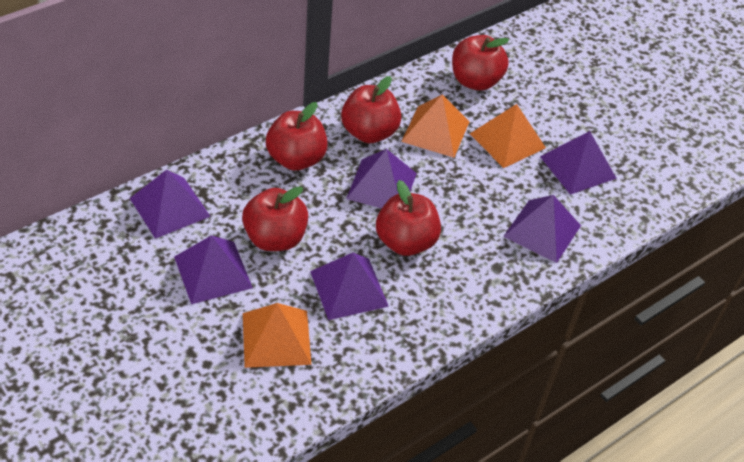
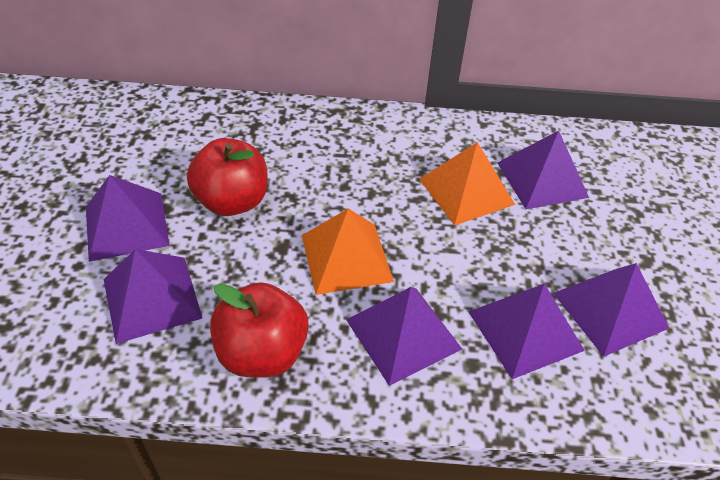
orange pyramid: [243,303,311,368] [401,95,469,158] [470,104,546,168] = 3 -> [302,209,394,295] [419,142,515,226] = 2
red apple: [242,186,308,251] [266,102,328,171] [341,76,401,143] [376,180,441,256] [452,35,509,91] = 5 -> [187,138,268,216] [210,282,309,378] = 2

